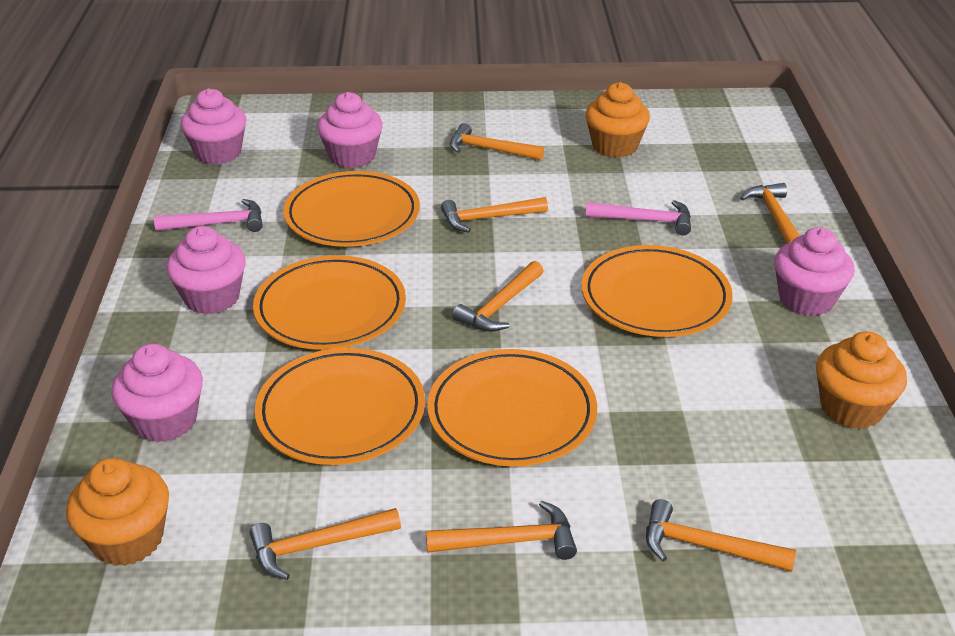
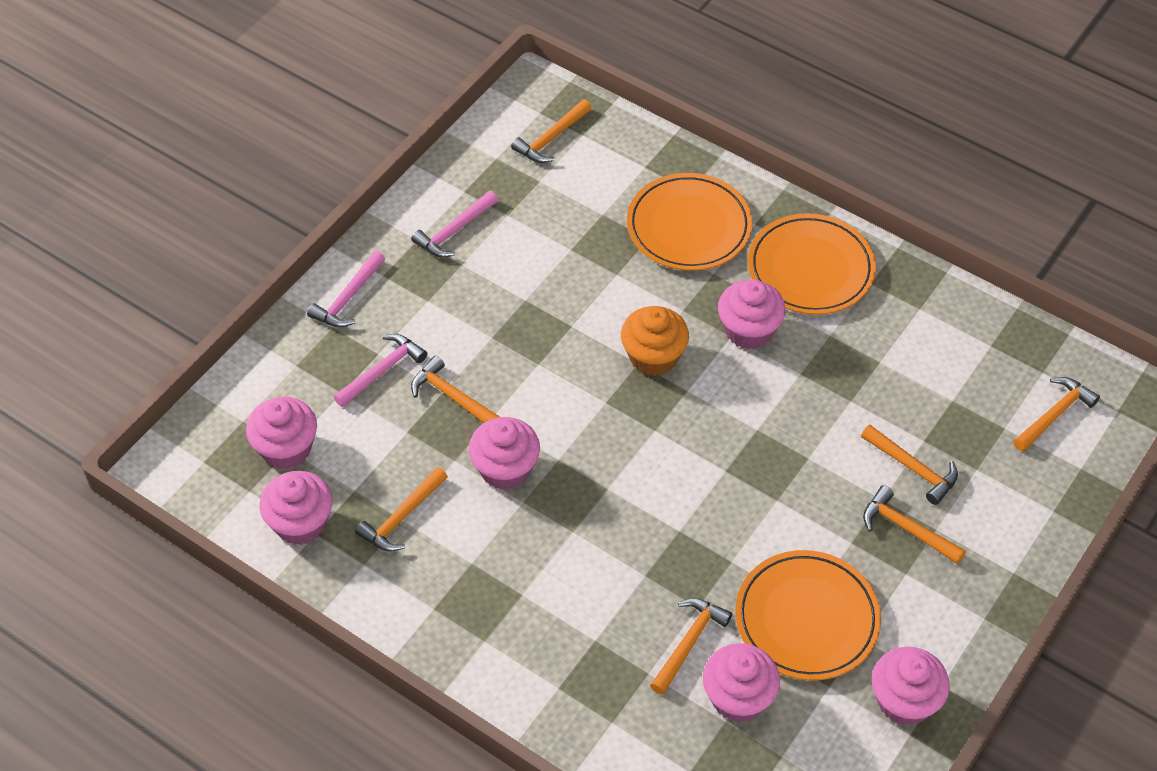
orange cupcake: [66,458,169,566] [585,82,650,158] [816,331,907,429] = 3 -> [621,306,689,376] = 1
orange plate: [253,255,406,350] [255,348,425,465] [283,171,420,247] [427,349,597,467] [581,245,733,337] = 5 -> [627,173,753,271] [735,550,881,680] [748,213,876,315] = 3
pink cupcake: [111,344,203,442] [166,226,246,314] [180,88,247,164] [317,92,383,168] [774,227,854,316] = 5 -> [246,397,317,469] [260,471,333,545] [469,417,540,490] [703,643,780,722] [718,280,786,349] [872,647,950,725] = 6
pink hammer: [154,199,263,232] [586,200,691,236] = 2 -> [307,251,385,328] [334,334,427,407] [411,191,498,257] = 3

